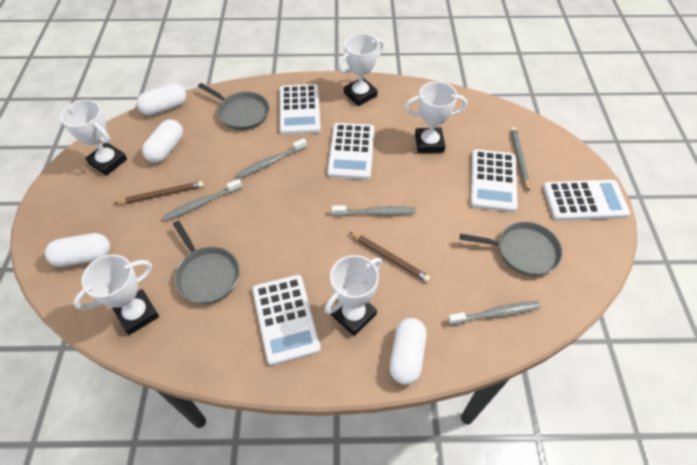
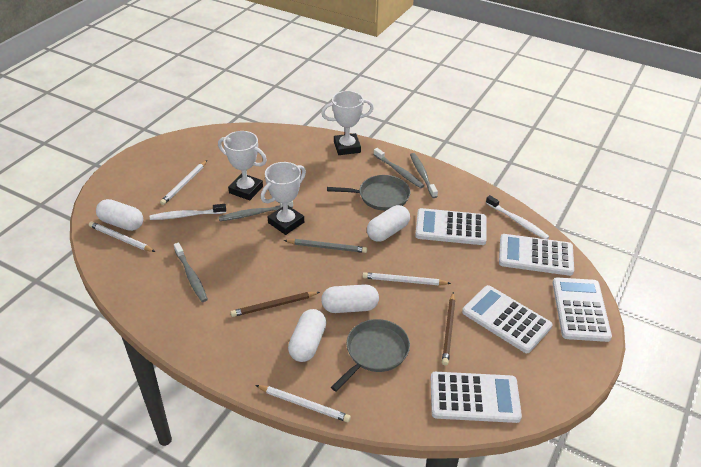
grey pan: [173,221,240,304] [198,83,269,130] [460,222,562,276] = 3 -> [327,175,410,211] [331,319,410,392] = 2
white pencil: none = 0 -> [89,222,155,252] [160,160,207,205] [256,385,351,422] [362,272,451,285] = 4
white toothbrush: none = 0 -> [150,204,226,220] [486,195,550,239] = 2
white trophy: [60,100,127,176] [73,254,159,335] [325,255,382,336] [338,33,384,106] [405,81,467,153] = 5 -> [218,131,267,200] [261,162,306,235] [321,91,374,155] = 3

